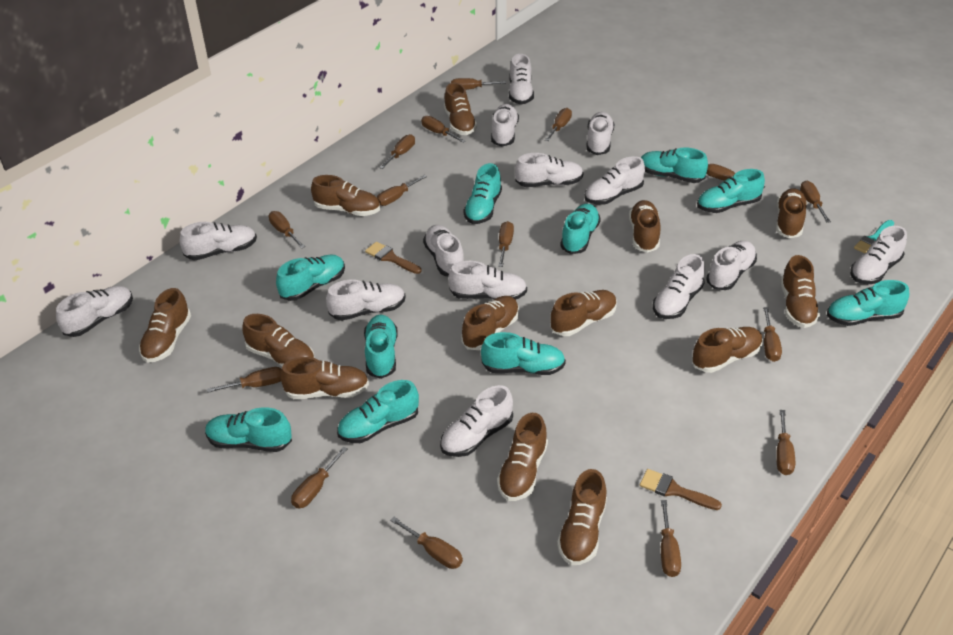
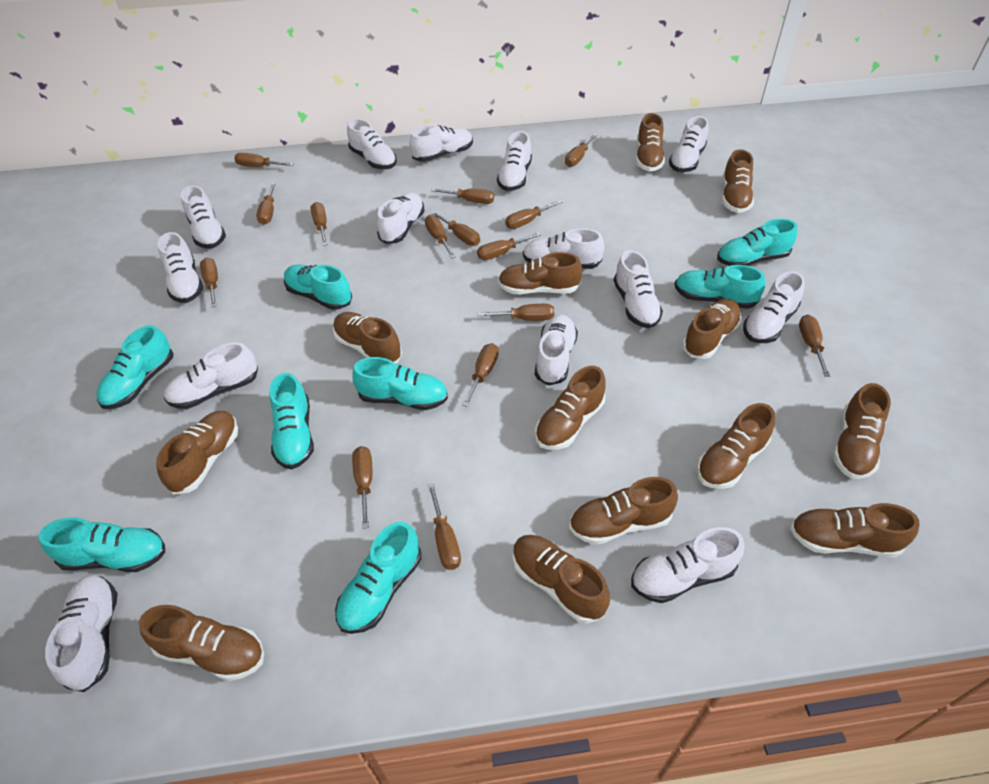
brown brush: [365,242,421,274] [640,469,722,510] = 2 -> none = 0
turquoise brush: [854,220,894,253] = 1 -> none = 0
turquoise shoe: [205,407,292,452] [276,254,345,301] [337,380,419,443] [364,315,398,379] [463,163,502,224] [481,332,566,375] [560,204,601,254] [641,147,708,183] [697,169,765,213] [827,280,909,326] = 10 -> [38,517,165,572] [96,325,174,409] [269,373,314,469] [284,265,352,310] [335,522,421,634] [352,357,448,410] [674,265,765,309] [717,219,797,266] = 8

